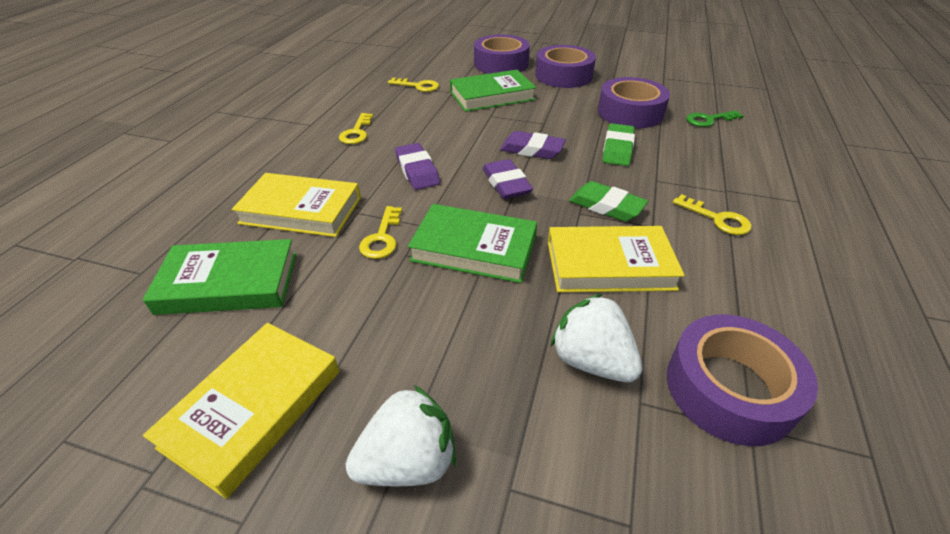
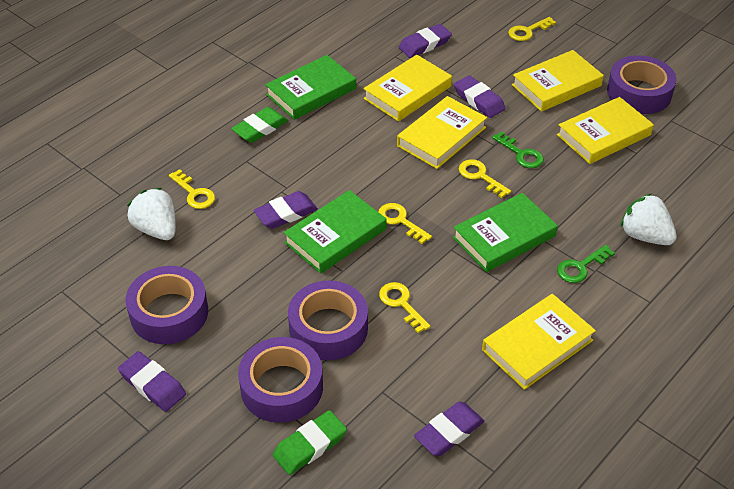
green key: [686,110,743,127] = 1 -> [492,131,544,168] [557,245,615,283] = 2
purple eraser: [395,143,440,190] [482,159,533,199] [500,131,566,159] = 3 -> [118,351,186,412] [254,191,318,229] [399,24,452,58] [414,402,485,456] [454,75,506,118] = 5
yellow book: [143,323,339,499] [232,173,361,237] [548,226,685,292] = 3 -> [363,55,452,122] [397,96,487,169] [482,294,596,390] [512,50,604,112] [557,97,654,164] = 5
yellow key: [339,113,373,144] [359,206,402,259] [388,78,439,92] [673,194,752,235] = 4 -> [169,169,215,209] [378,203,432,244] [379,282,430,333] [459,159,511,198] [508,17,556,41] = 5

